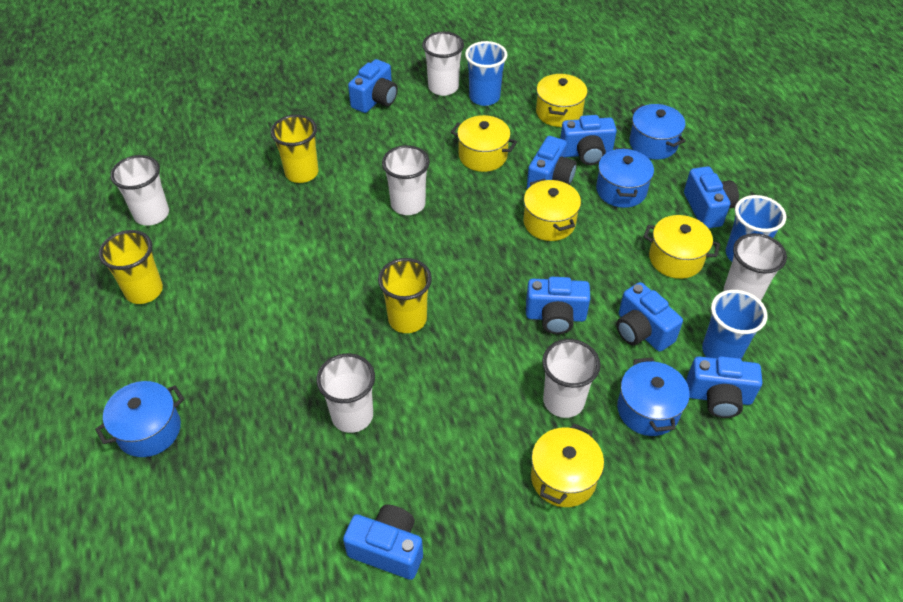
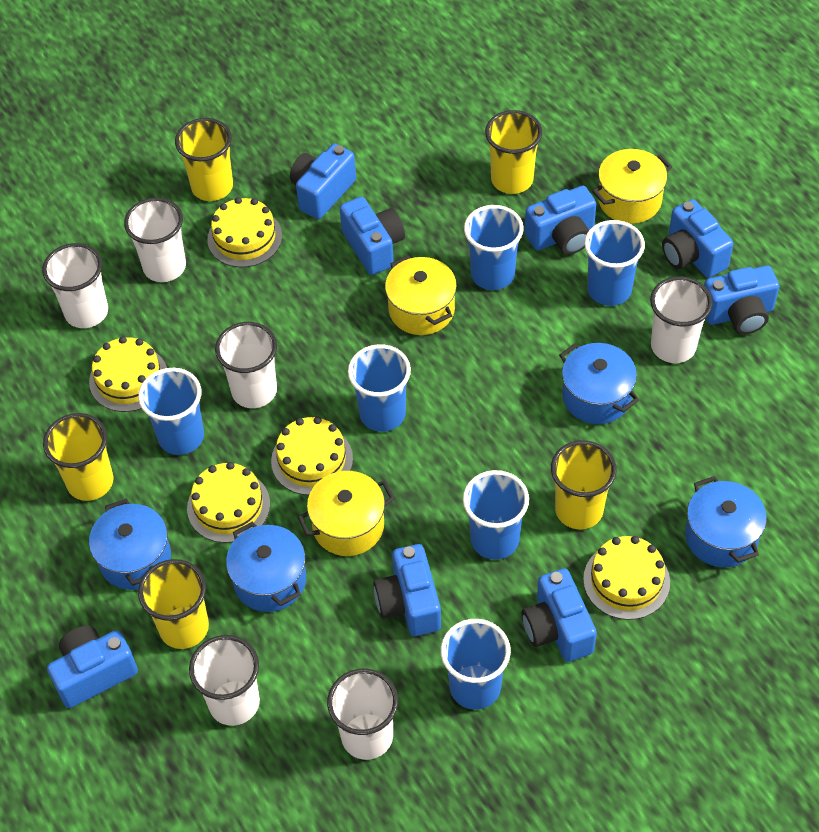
blue cup: [465,41,507,106] [702,290,767,359] [726,195,786,262] = 3 -> [138,368,204,455] [348,344,411,432] [441,619,511,710] [463,470,529,560] [464,205,524,290] [584,220,645,306] = 6
yellow cake: none = 0 -> [89,336,167,412] [187,462,270,543] [207,197,282,267] [271,417,353,495] [583,536,670,620] = 5
yellow cup: [99,230,163,304] [271,115,318,183] [378,258,432,333] = 3 -> [43,413,113,501] [138,559,209,649] [175,118,233,201] [485,110,542,194] [551,440,617,529] = 5
yellow pot: [451,115,517,172] [523,179,581,241] [531,423,604,507] [536,73,587,127] [644,215,720,279] = 5 -> [298,471,395,556] [385,255,457,335] [592,149,672,224] = 3

